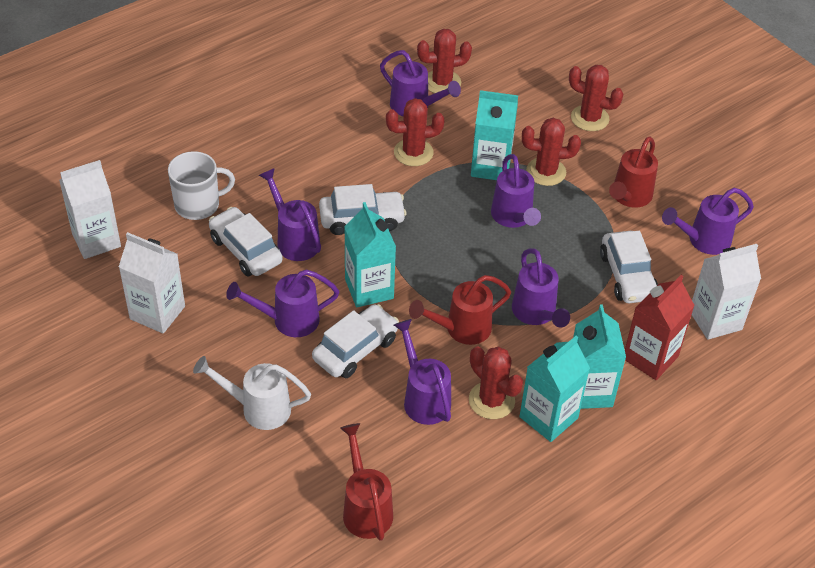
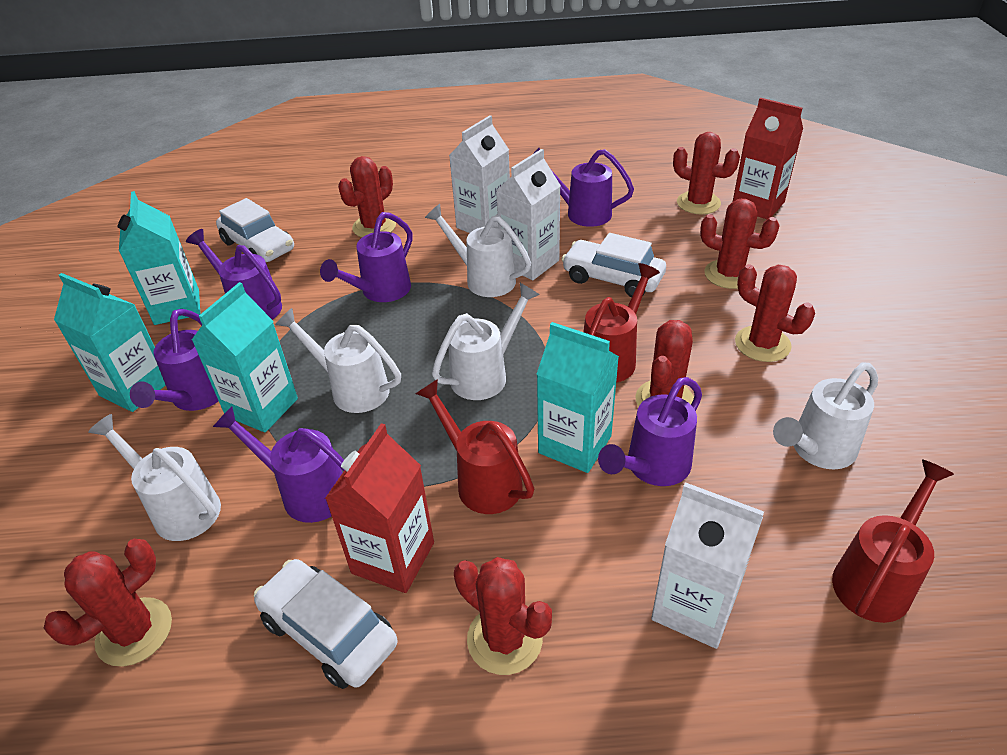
purple watering can: [226,269,339,337] [258,168,321,261] [380,50,461,116] [394,319,451,425] [491,154,541,228] [512,248,570,328] [662,188,754,255] = 7 -> [130,309,218,411] [186,229,282,320] [213,406,344,523] [320,212,412,302] [533,147,634,227] [598,377,702,486] = 6
red cactus: [386,98,445,166] [417,29,472,93] [469,346,523,419] [522,118,581,186] [569,65,623,131] = 5 -> [44,539,172,666] [338,156,396,237] [454,557,552,675] [635,320,694,407] [673,132,740,214] [700,199,780,289] [735,264,815,362] = 7
red carton: [625,275,695,380] = 1 -> [325,423,434,593] [733,98,803,219] = 2
white car: [209,207,283,277] [312,304,399,378] [319,184,407,235] [600,231,658,303] = 4 -> [216,198,294,262] [254,559,398,689] [562,233,666,297] = 3
white mug: [168,151,235,220] = 1 -> none = 0
white watering can: [193,356,311,430] = 1 -> [88,414,221,541] [275,308,401,413] [425,204,531,297] [432,283,540,400] [773,362,878,469] = 5

